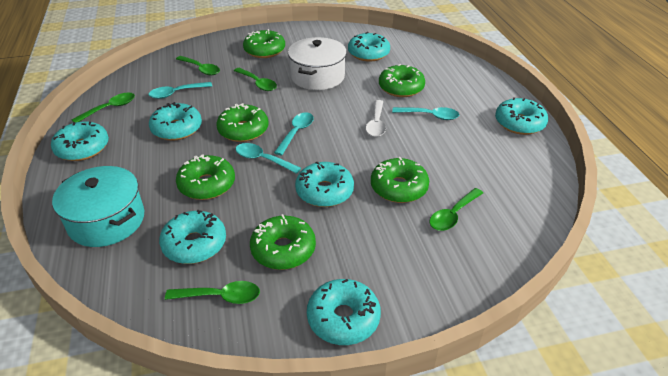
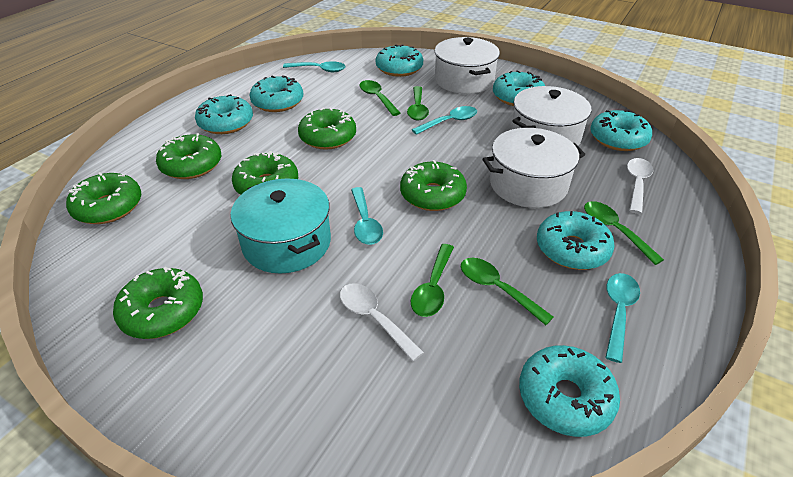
white pot: [288,37,347,90] = 1 -> [435,37,500,94] [482,128,585,208] [511,86,591,146] = 3
white spoon: [366,100,386,137] = 1 -> [340,283,424,362] [627,158,653,214] = 2

